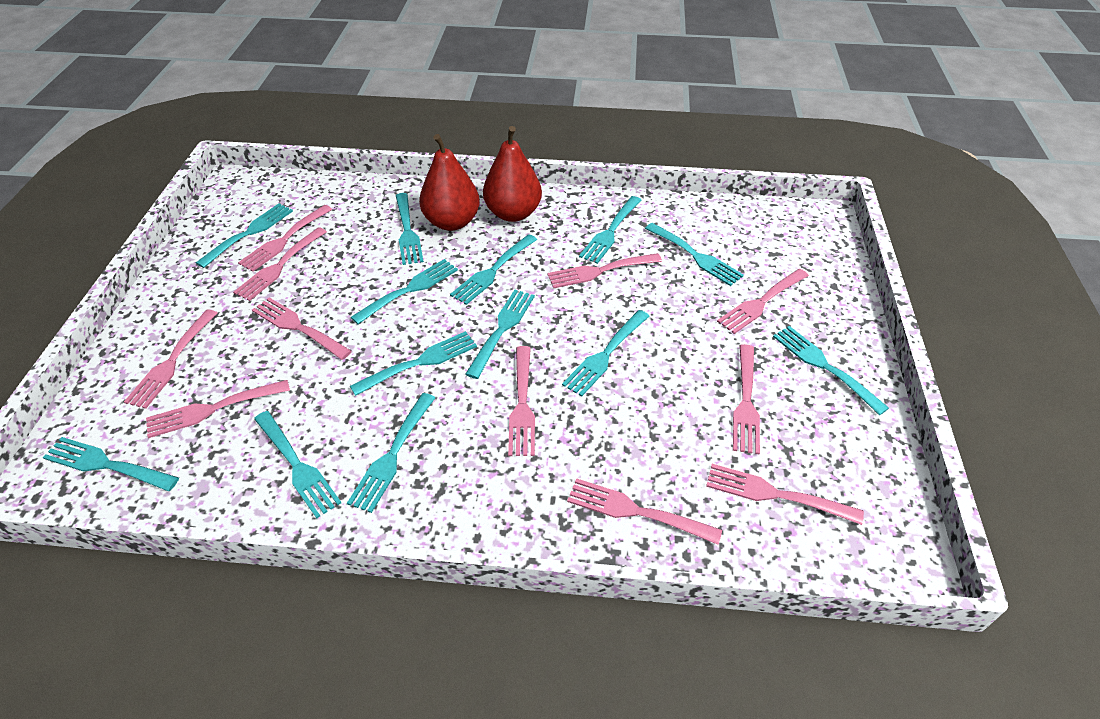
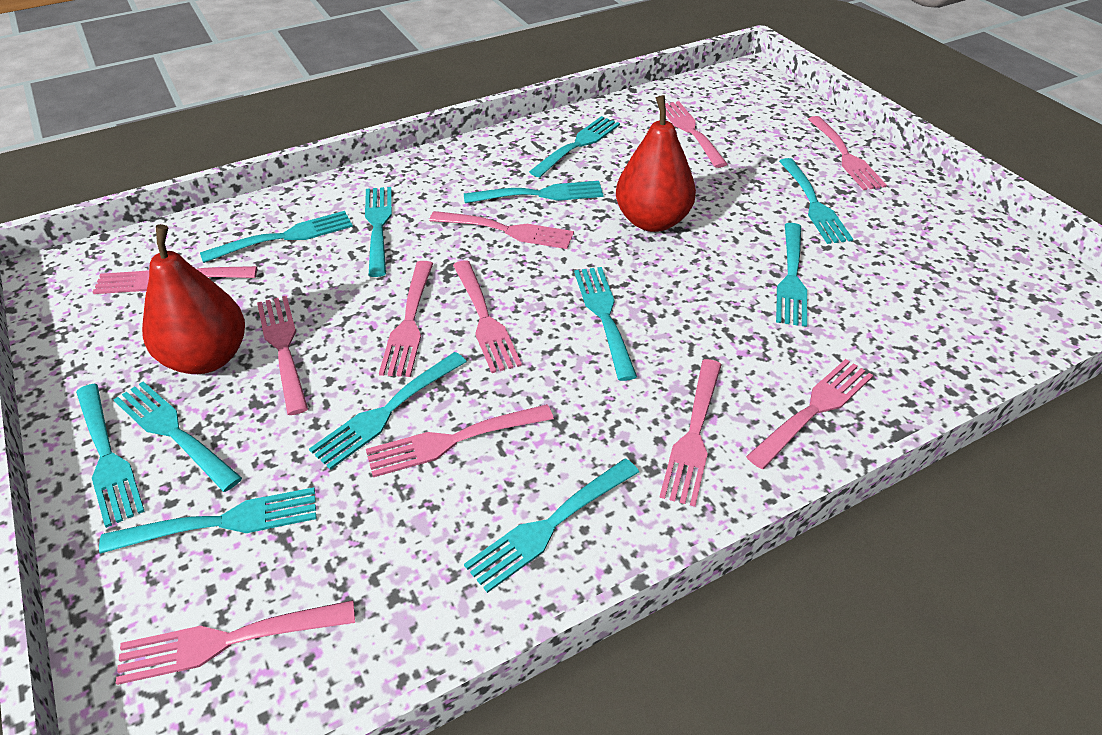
turquoise fork: [43,437,179,491] [196,204,293,268] [254,411,341,518] [347,393,435,513] [350,331,477,396] [351,259,458,324] [396,193,424,265] [450,234,537,305] [465,290,535,379] [562,310,649,397] [579,196,641,264] [645,223,744,286] [773,326,889,415] = 13 -> [76,384,145,528] [99,487,317,554] [113,381,242,492] [200,211,353,263] [309,352,467,470] [365,187,392,277] [464,181,604,203] [464,459,639,593] [529,116,620,177] [574,267,637,381] [776,223,807,327] [779,158,853,244] = 12

